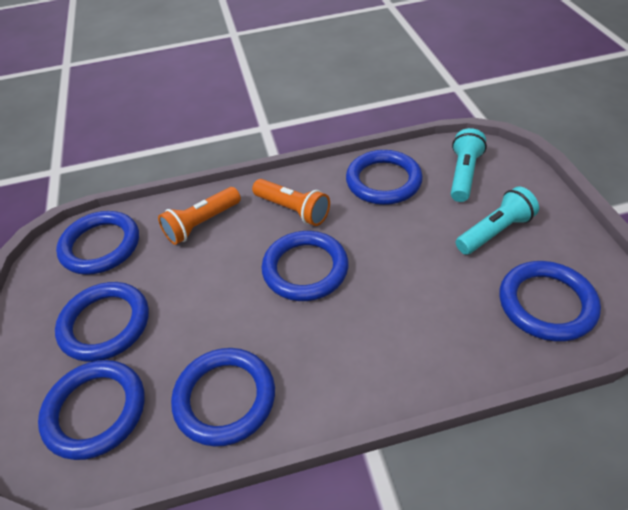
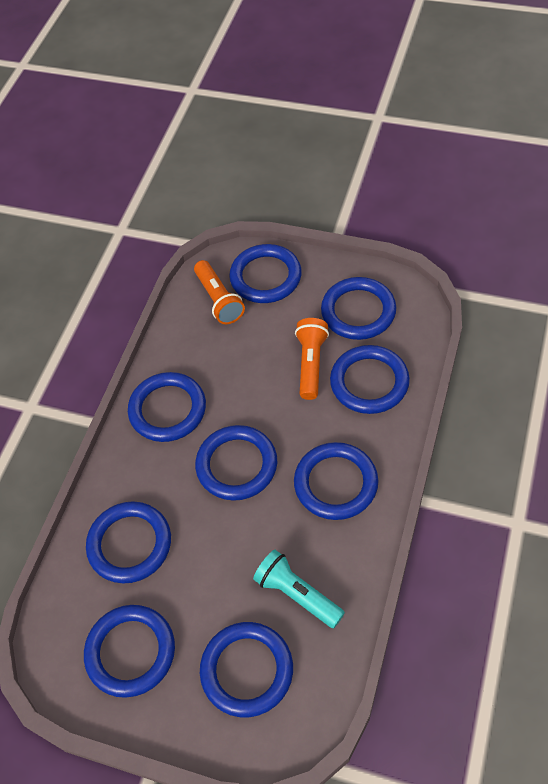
blue ring: [38,360,145,460] [55,282,149,362] [56,211,139,275] [171,348,275,447] [261,231,349,301] [346,150,423,205] [499,261,601,342] = 7 -> [84,605,175,698] [86,501,171,584] [128,372,206,442] [195,425,277,501] [200,622,293,717] [229,244,302,303] [294,442,378,520] [321,277,396,340] [330,345,410,414] = 9
turquoise flashlight: [451,128,487,202] [456,186,539,255] = 2 -> [253,550,345,628] = 1

